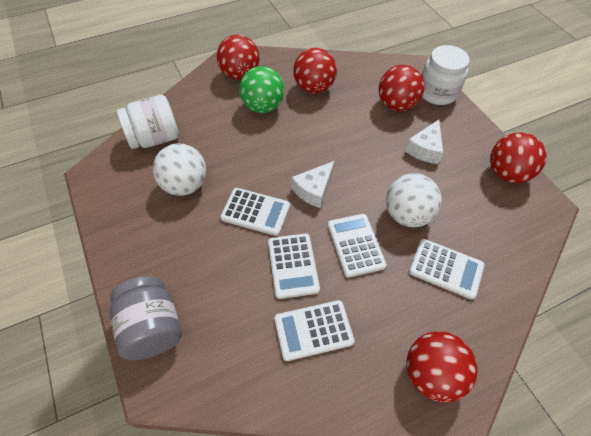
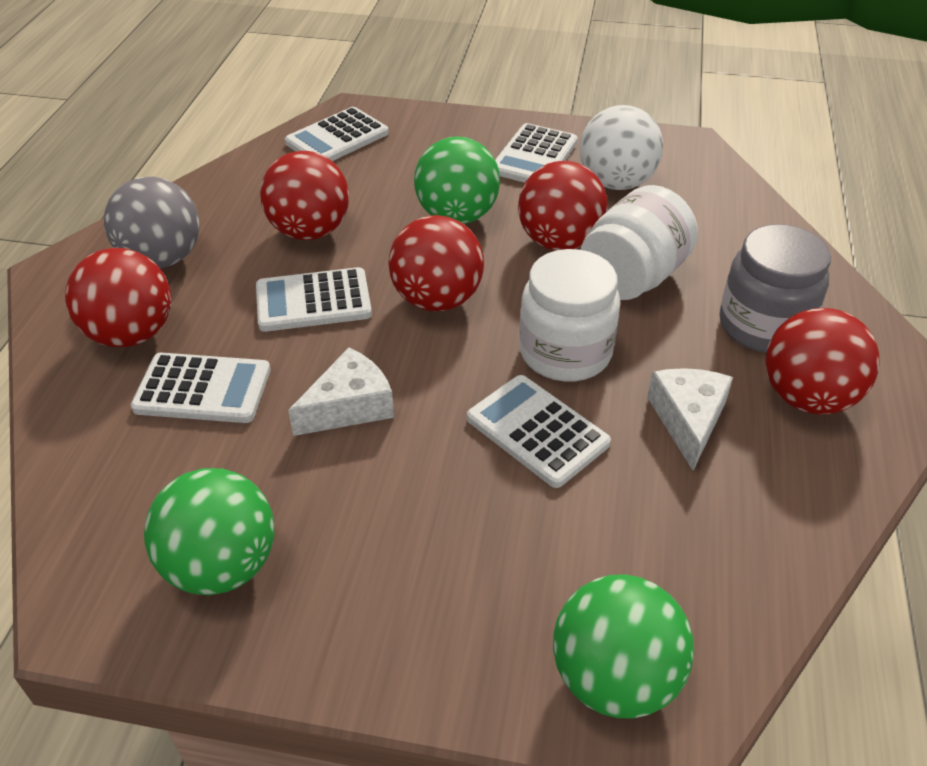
green ball: [239,66,285,113] = 1 -> [144,468,274,595] [414,136,500,224] [553,574,694,718] = 3
grey ball: none = 0 -> [104,177,200,268] = 1
white ball: [153,144,206,196] [386,173,442,227] = 2 -> [580,105,663,190] = 1

